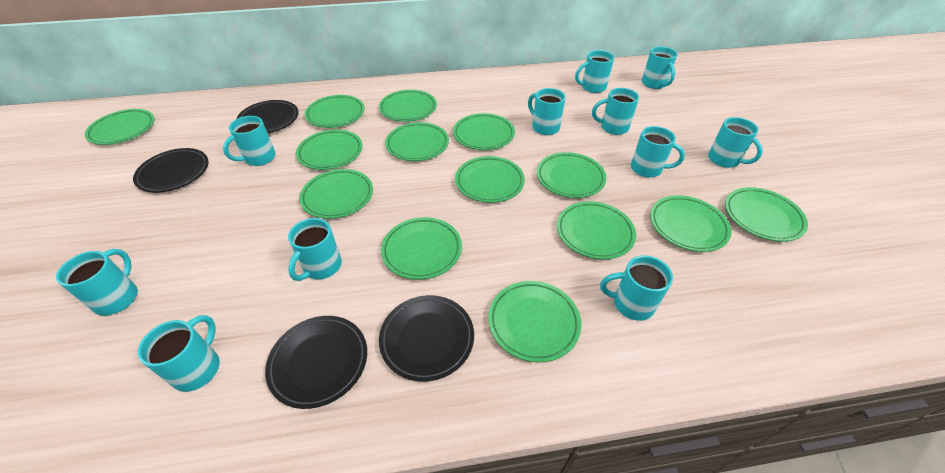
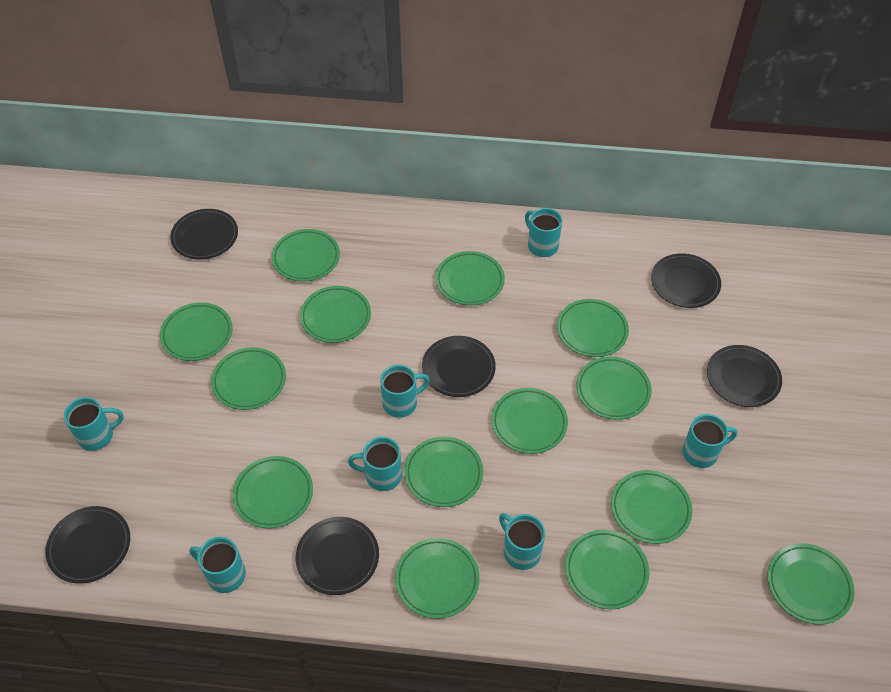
black plate: [133,148,209,193] [236,100,299,133] [265,316,367,409] [379,295,474,382] = 4 -> [46,506,130,584] [170,209,238,260] [296,517,379,595] [422,336,496,397] [651,253,721,308] [707,345,782,407] = 6
turquoise mug: [56,249,138,316] [138,315,220,392] [223,116,276,166] [288,218,342,281] [528,88,566,135] [575,50,614,93] [592,88,639,135] [600,255,673,321] [631,126,685,178] [642,47,678,89] [708,117,763,168] = 11 -> [64,397,124,451] [189,537,246,593] [348,437,402,491] [380,365,429,418] [499,513,545,570] [525,208,562,257] [682,414,737,468] = 7

